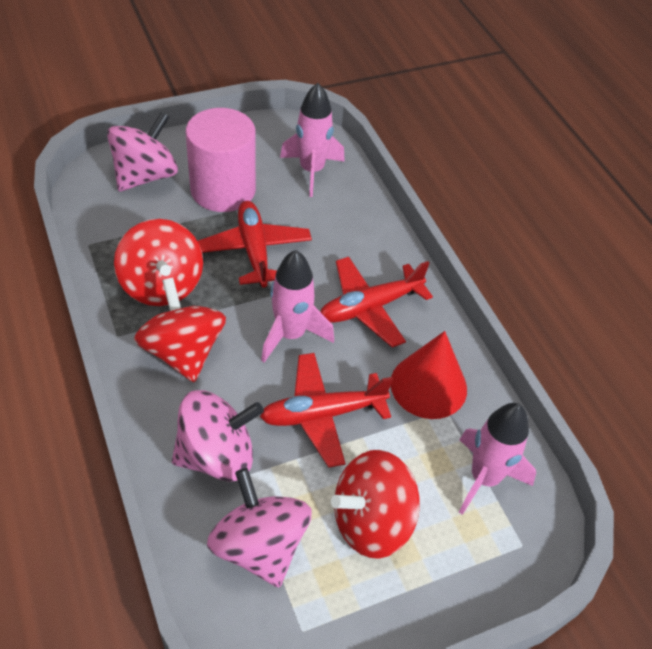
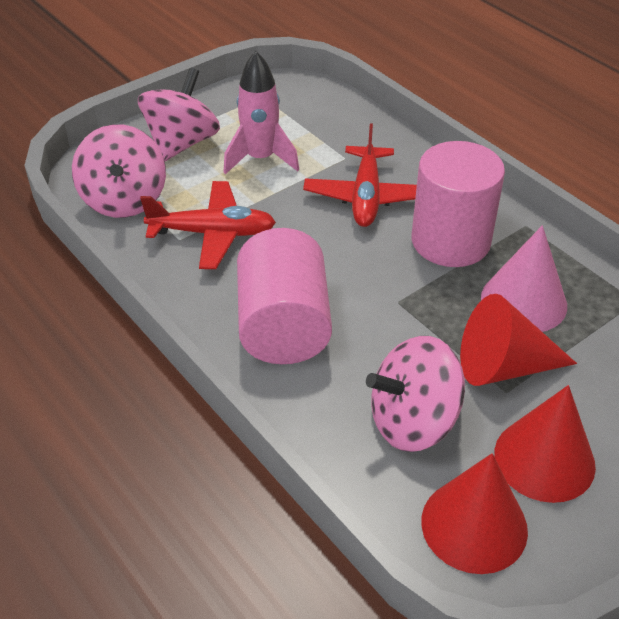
pink cone: none = 0 -> [481,225,567,332] = 1
pink cylinder: [186,108,256,212] = 1 -> [237,228,332,364] [412,141,505,267] = 2
pink rocket: [261,250,334,362] [280,83,345,197] [459,403,536,515] = 3 -> [223,51,299,174] = 1
red cone: [391,331,467,419] = 1 -> [421,453,528,574] [460,294,577,386] [494,385,596,503] = 3
red plane: [198,201,312,288] [260,353,393,468] [320,257,433,348] = 3 -> [140,181,276,269] [303,123,417,227] = 2
red spinning top: [114,219,203,306] [134,278,226,382] [331,450,420,559] = 3 -> none = 0

